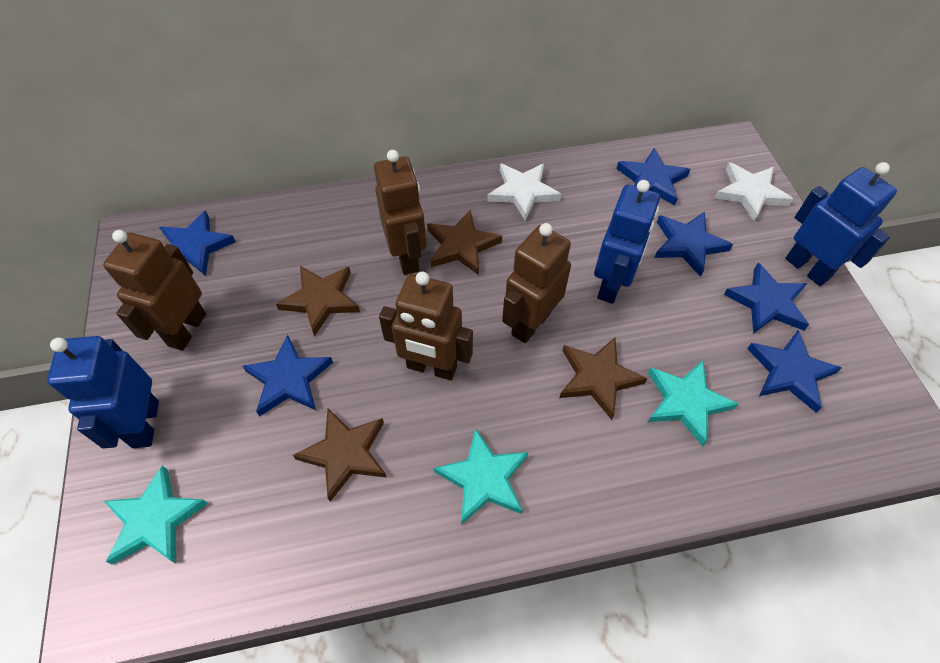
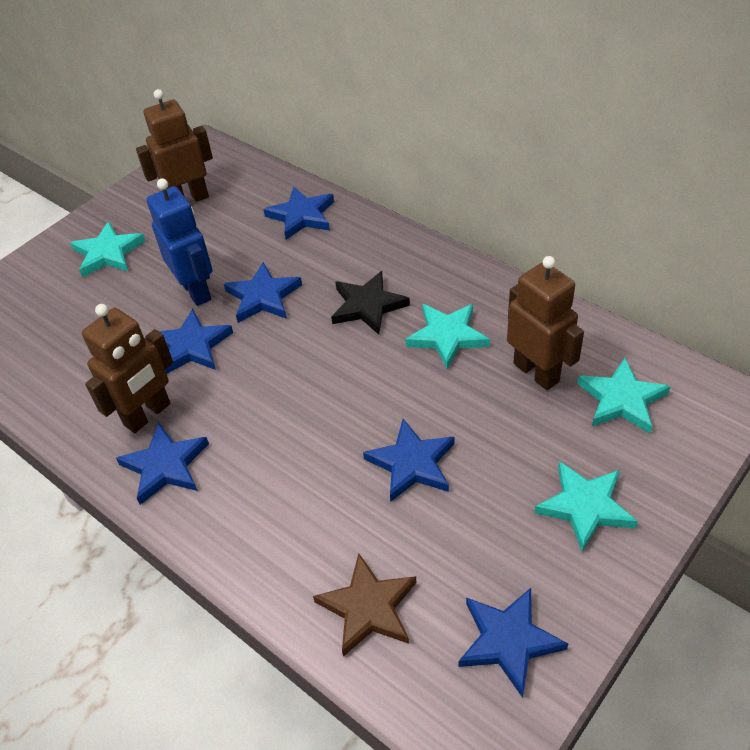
black star: none = 0 -> [331,271,410,335] = 1
blue robot: [47,336,159,449] [594,180,660,304] [785,162,897,286] = 3 -> [147,178,212,306] = 1
brown robot: [103,230,206,351] [374,150,426,275] [379,272,473,380] [502,223,571,343] = 4 -> [82,304,173,433] [136,89,213,202] [507,256,584,390] = 3
brown star: [276,266,360,336] [293,409,387,502] [427,210,502,275] [559,338,647,420] = 4 -> [313,553,417,657] = 1
turquoise star: [104,465,208,565] [434,428,528,524] [648,360,738,446] = 3 -> [70,222,145,277] [405,304,490,369] [534,461,638,552] [577,358,671,433] = 4
white star: [487,163,561,221] [715,162,793,221] = 2 -> none = 0

